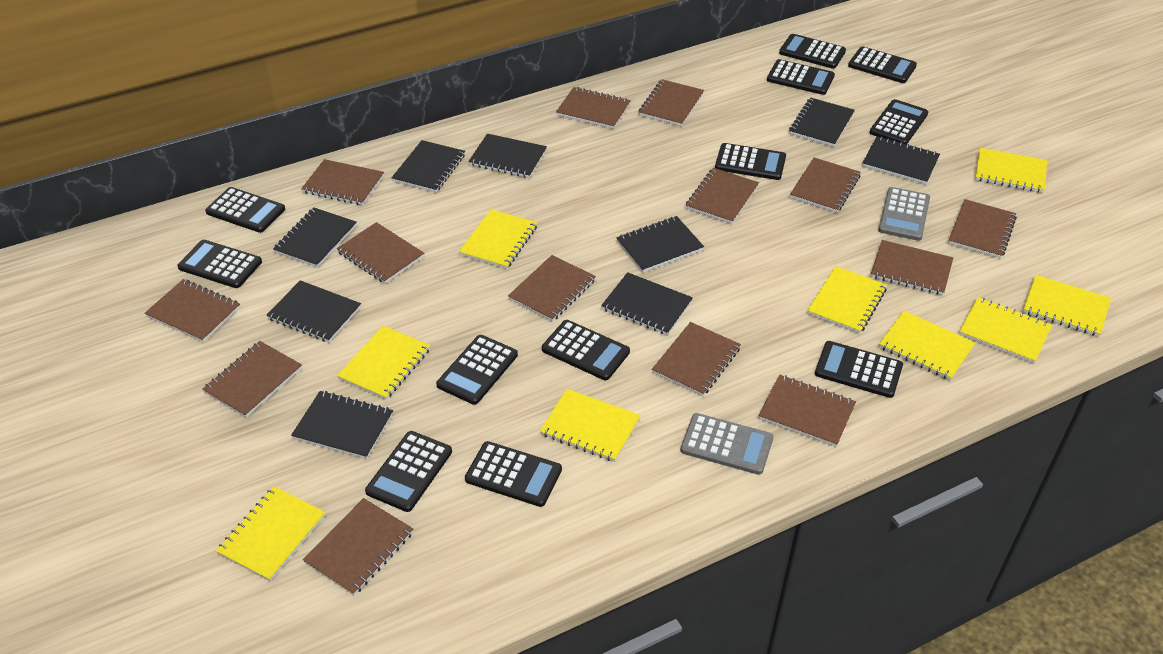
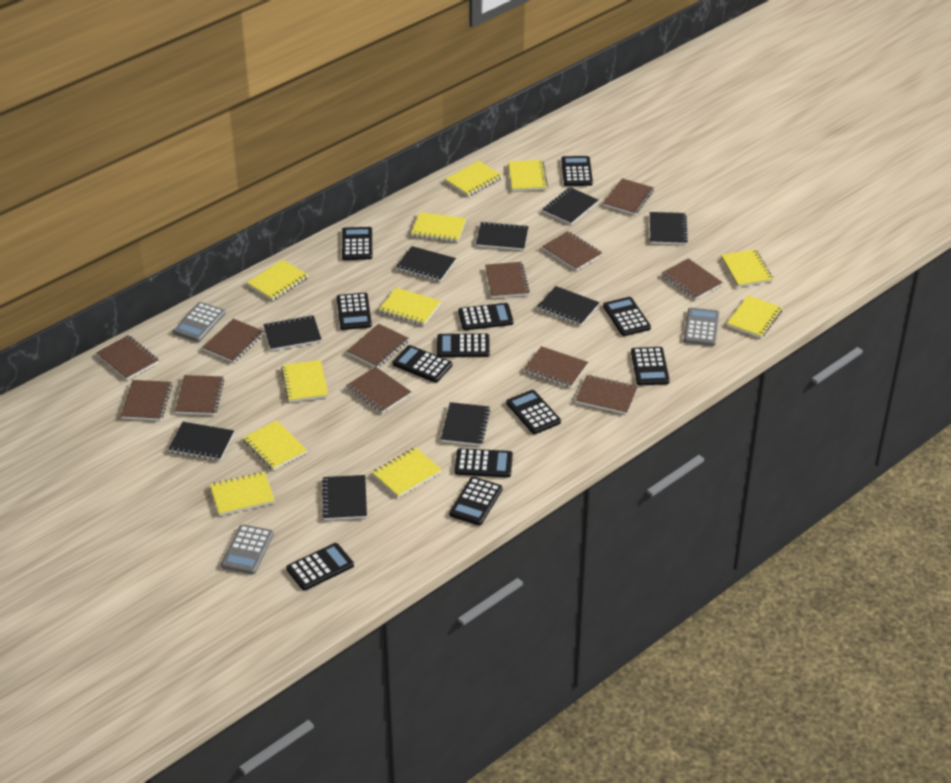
brown notebook: [145,279,240,342] [202,341,302,417] [301,159,384,205] [303,498,413,596] [337,222,424,284] [508,255,596,322] [556,87,631,129] [639,79,704,126] [652,322,741,396] [685,168,759,224] [759,375,856,447] [790,157,861,213] [871,240,953,295] [949,199,1017,258] = 14 -> [96,335,159,380] [121,380,172,421] [175,375,224,415] [202,319,264,363] [346,367,411,413] [347,324,409,368] [485,262,530,298] [524,346,588,387] [542,231,602,271] [576,375,638,414] [603,178,654,215] [662,258,723,299] = 12
grey calculator: [680,413,773,475] [878,187,930,241] = 2 -> [173,302,226,342] [221,524,274,575] [684,307,719,346] = 3
yellow notebook: [216,486,326,581] [337,326,430,400] [459,209,537,269] [540,389,640,462] [808,266,887,334] [879,311,975,380] [959,297,1052,363] [975,148,1047,193] [1023,275,1111,337] = 9 -> [210,472,275,515] [243,420,307,470] [247,260,308,301] [281,360,328,402] [372,447,442,497] [379,288,441,325] [411,212,466,242] [445,161,502,196] [508,160,548,191] [721,249,773,287] [727,295,782,338] = 11

